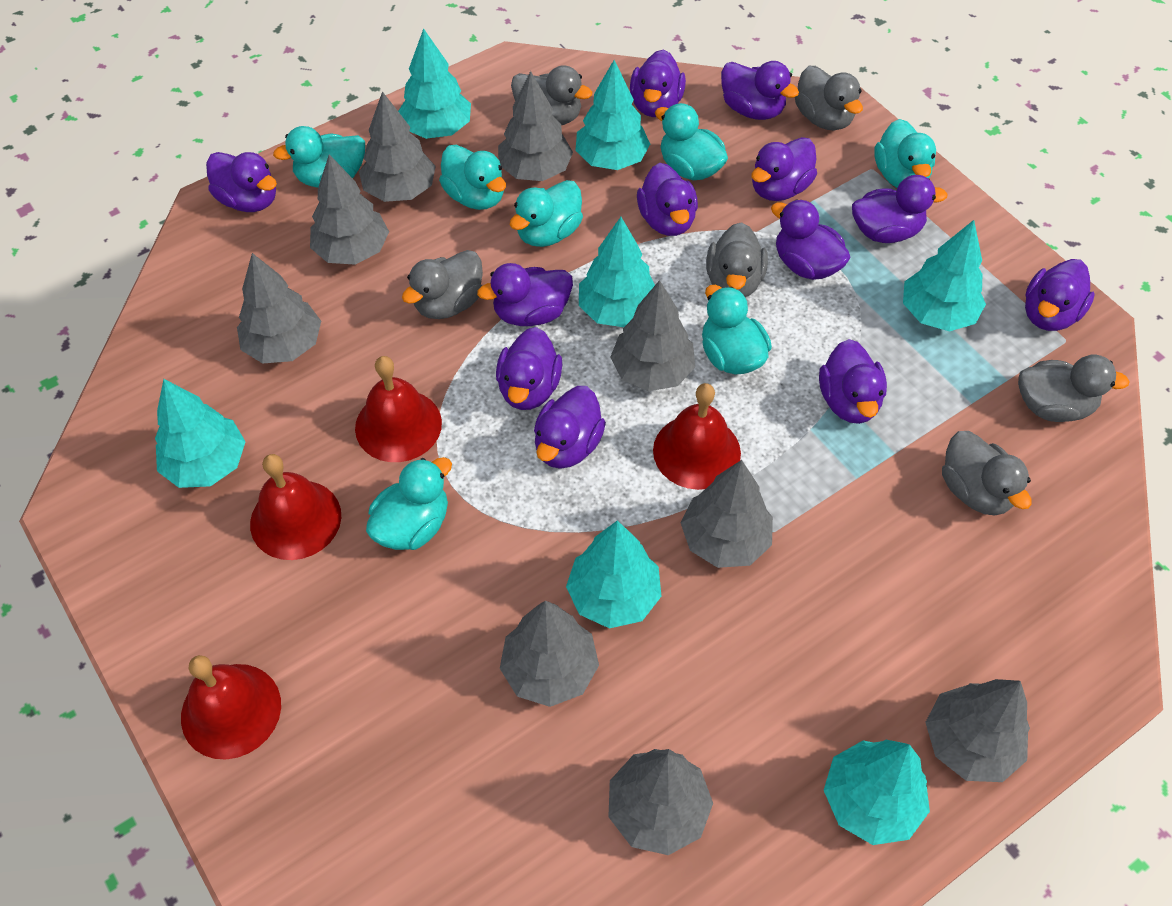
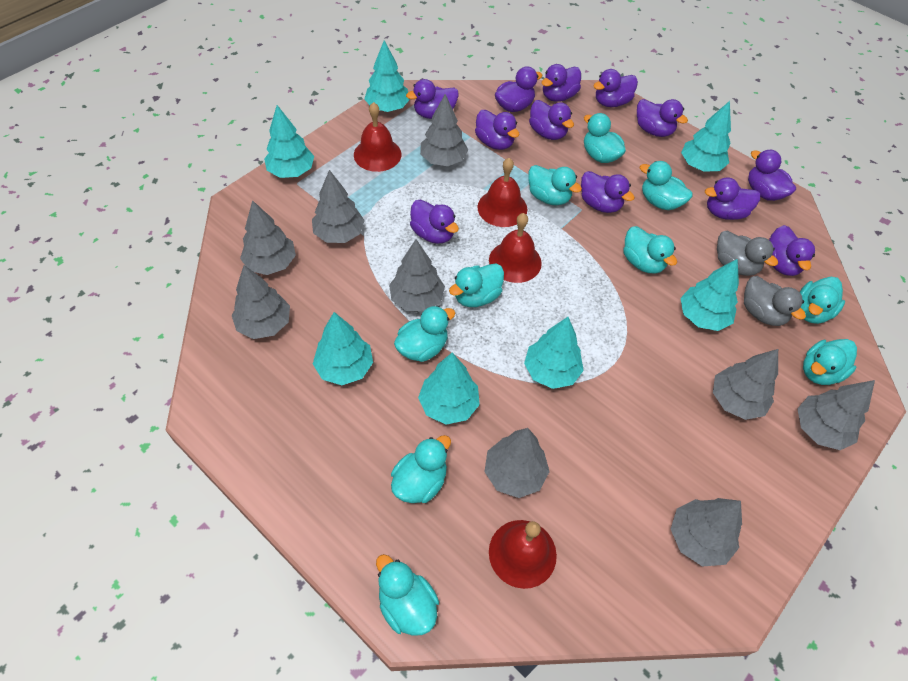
grey duck: [402,250,483,319] [511,65,592,125] [706,222,768,297] [795,66,863,131] [942,431,1031,515] [1018,355,1130,422] = 6 -> [717,231,778,276] [744,276,806,326] = 2
turquoise duck: [273,126,365,188] [366,457,452,550] [439,145,506,210] [510,180,583,247] [655,103,728,180] [702,285,772,374] [874,119,936,188] = 7 -> [376,554,439,636] [391,435,451,503] [394,306,455,362] [449,263,504,307] [528,165,582,205] [584,113,626,163] [623,226,677,274] [640,161,693,210] [800,277,845,324] [803,339,857,385] = 10

